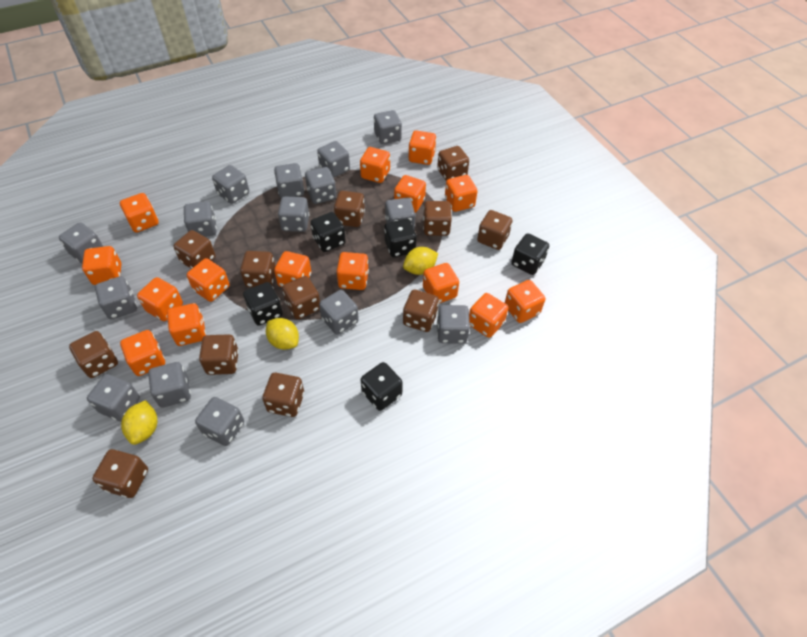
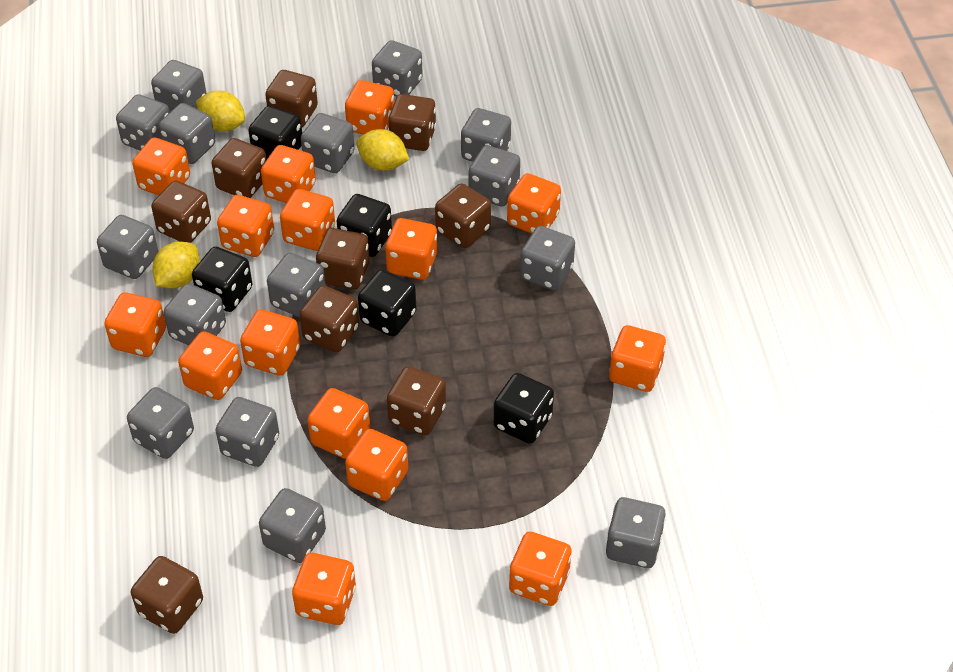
brown dice: [69,331,118,378] [92,449,148,498] [173,230,215,269] [199,334,239,375] [240,251,275,287] [262,373,304,417] [282,276,320,319] [334,191,365,227] [403,290,439,332] [423,201,452,236] [437,146,469,181] [477,210,512,250] = 12 -> [131,556,203,634] [151,181,211,243] [212,138,266,198] [265,70,318,127] [300,285,359,353] [316,228,370,290] [387,366,446,435] [388,94,436,151] [435,183,491,248] = 9

